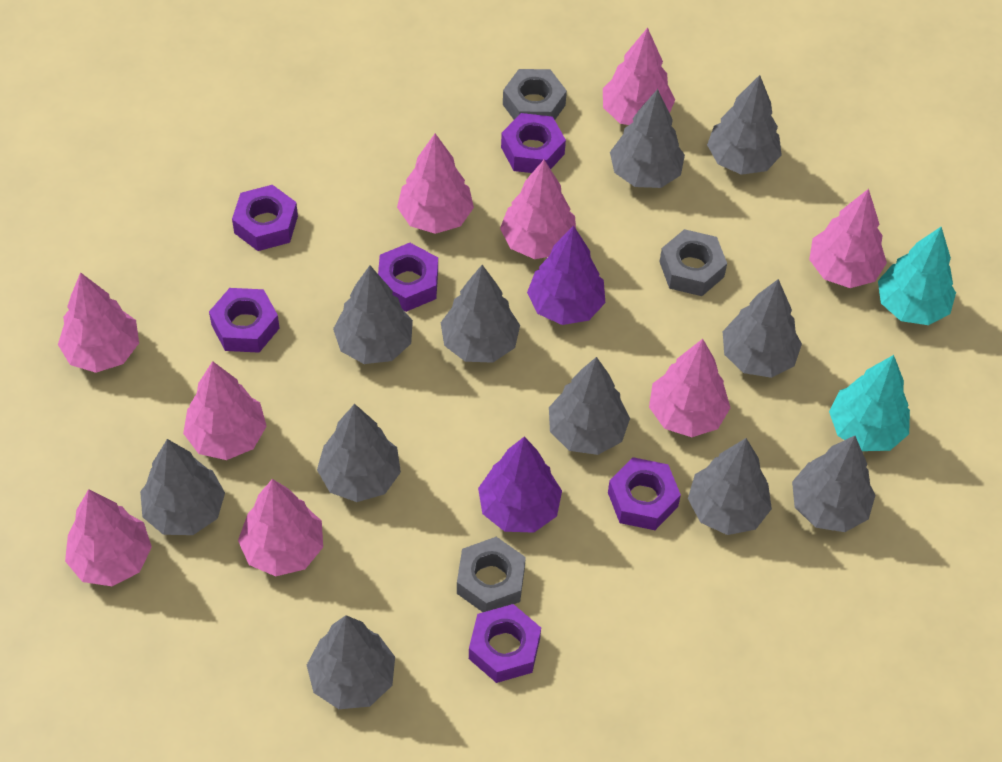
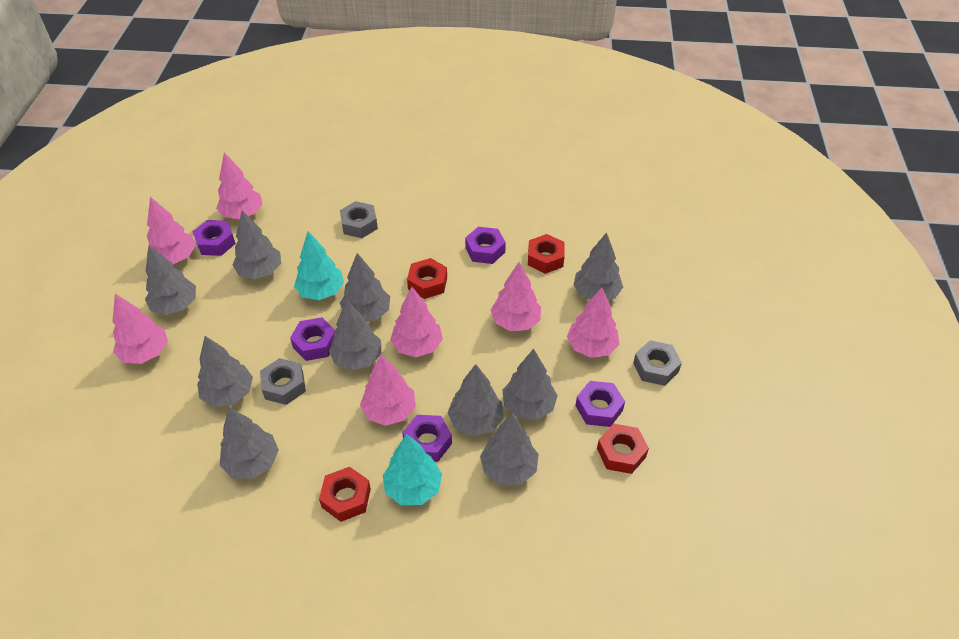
grey tree: [140,439,225,535] [307,615,395,709] [317,404,401,502] [333,266,413,364] [441,265,520,363] [549,357,630,455] [610,89,685,188] [688,438,772,535] [707,75,782,175] [723,279,802,378] [792,436,876,532] = 11 -> [145,245,196,315] [197,336,253,407] [220,407,279,479] [232,211,281,279] [329,299,381,370] [340,253,390,322] [448,364,504,436] [480,414,538,485] [503,349,558,420] [573,232,623,300] = 10
pink tree: [58,272,139,373] [65,489,152,586] [183,361,267,460] [238,479,323,576] [397,134,474,234] [500,160,576,259] [603,27,675,125] [649,339,730,437] [809,189,887,288] = 9 -> [112,294,168,364] [147,197,196,264] [216,152,263,219] [360,354,416,426] [390,287,443,357] [491,262,541,331] [567,288,619,358] = 7
purple nut: [209,288,280,353] [232,185,298,251] [378,243,438,312] [469,604,541,683] [501,113,566,173] [608,457,681,530] = 6 -> [193,220,236,256] [290,317,335,361] [402,415,452,462] [465,227,506,264] [575,381,625,427] = 5
purple tree: [478,437,562,533] [527,225,605,325] = 2 -> none = 0
red nut: none = 0 -> [319,467,371,522] [407,258,447,299] [528,234,564,274] [597,424,649,474] = 4

